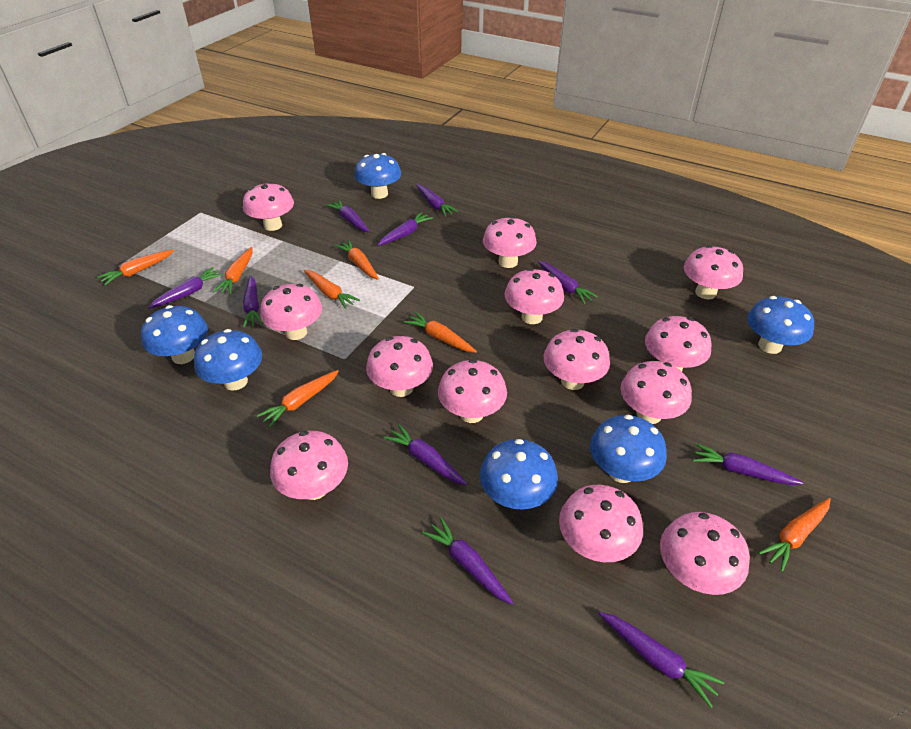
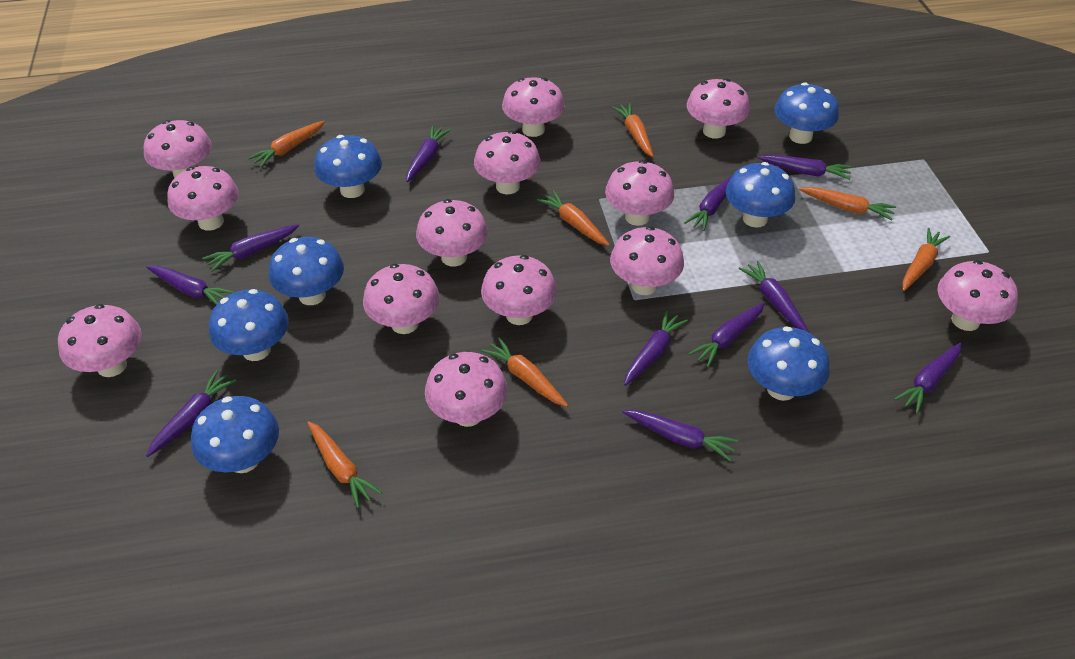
blue mushroom: [141,305,208,364] [194,329,262,390] [354,153,401,199] [480,439,558,509] [590,415,667,483] [747,296,814,354] = 6 -> [191,396,279,473] [209,289,289,361] [269,237,344,305] [314,135,382,198] [726,162,795,228] [747,326,830,401] [775,82,839,144] = 7
purple carrot: [148,267,223,309] [243,275,263,327] [325,199,370,232] [378,212,433,246] [383,424,467,485] [416,184,458,217] [422,517,514,605] [538,261,598,304] [599,612,724,708] [693,444,804,485] = 10 -> [146,265,235,305] [146,370,236,457] [202,224,299,272] [406,125,451,182] [623,410,738,461] [624,311,688,386] [684,175,733,231] [688,303,765,367] [739,261,809,333] [758,155,852,180] [894,343,962,414] = 11

